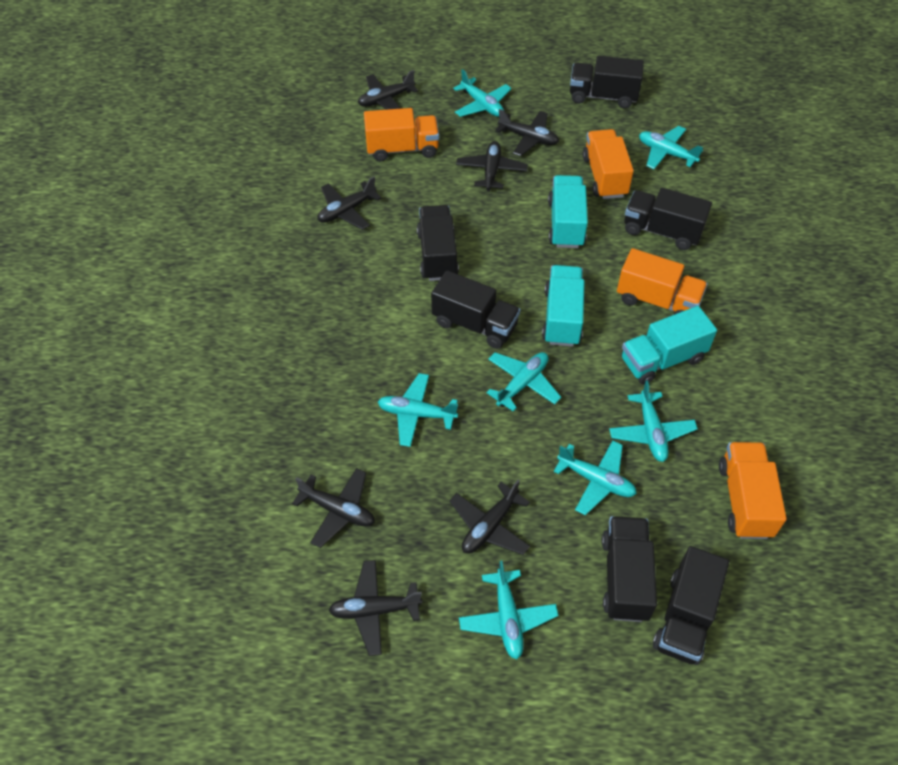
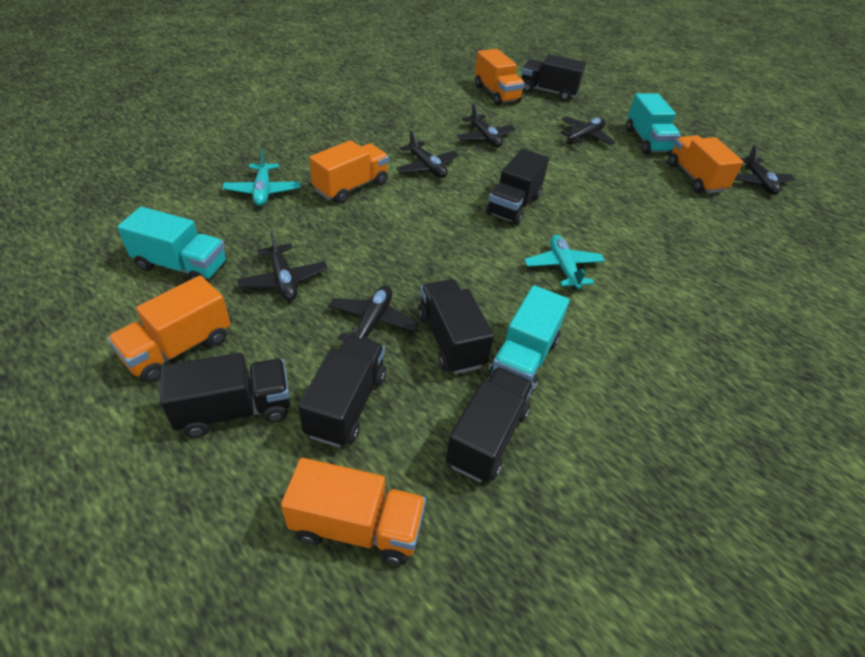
black plane: [292,468,375,548] [317,176,382,230] [329,560,422,656] [358,70,418,110] [449,480,530,555] [456,141,528,192] [495,109,559,156] = 7 -> [237,230,328,301] [328,286,419,342] [397,130,459,178] [457,103,516,147] [560,116,615,145] [735,145,795,195] = 6
orange truck: [364,108,439,161] [583,129,634,199] [617,248,708,315] [719,442,787,539] = 4 -> [107,276,231,383] [281,458,426,565] [309,140,389,204] [475,49,525,105] [668,135,743,193] = 5
turquoise plane: [378,373,458,447] [453,69,512,117] [459,561,559,659] [486,352,561,412] [554,440,637,515] [609,380,698,462] [639,126,703,169] = 7 -> [222,149,300,206] [524,235,605,291] = 2

